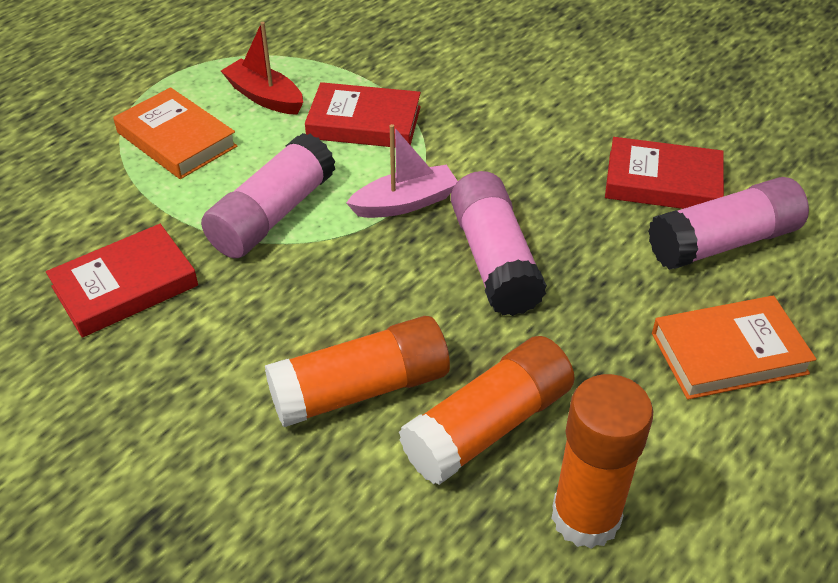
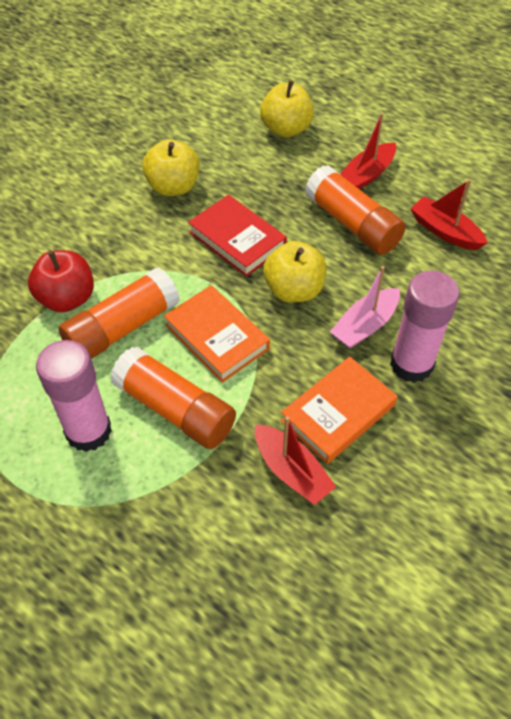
pink glue stick: [201,133,335,258] [451,171,547,316] [648,177,809,270] = 3 -> [36,340,112,452] [390,270,460,383] = 2
red apple: none = 0 -> [28,250,94,312] = 1
red boat: [221,22,303,115] = 1 -> [255,416,336,505] [340,113,396,189] [410,179,488,250] = 3
red book: [46,224,198,338] [305,82,421,148] [605,137,724,209] = 3 -> [188,195,287,277] = 1
yellow apple: none = 0 -> [142,139,199,196] [260,80,314,138] [263,241,327,303] = 3

